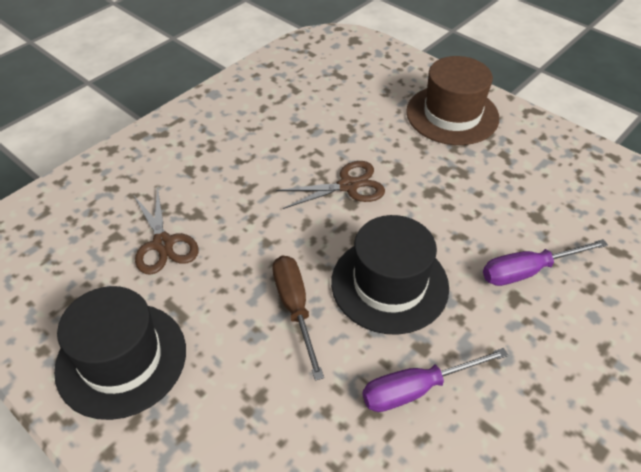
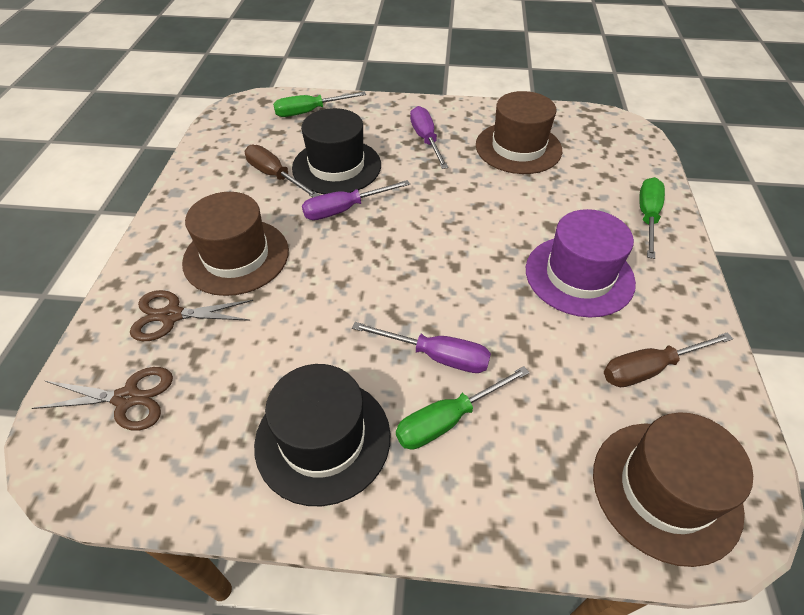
brown hat: [406,56,499,145] = 1 -> [182,192,289,296] [476,91,562,174] [593,412,753,567] = 3
brown screwdriver: [272,256,324,381] = 1 -> [245,145,320,197] [604,332,733,387] = 2
green screwdriver: none = 0 -> [273,91,366,117] [396,366,530,449] [639,177,665,259] = 3
purple hat: none = 0 -> [526,209,636,318] = 1
purple screwdriver: [362,348,508,412] [483,239,608,286] = 2 -> [302,180,410,220] [352,322,491,373] [410,106,448,169] = 3

